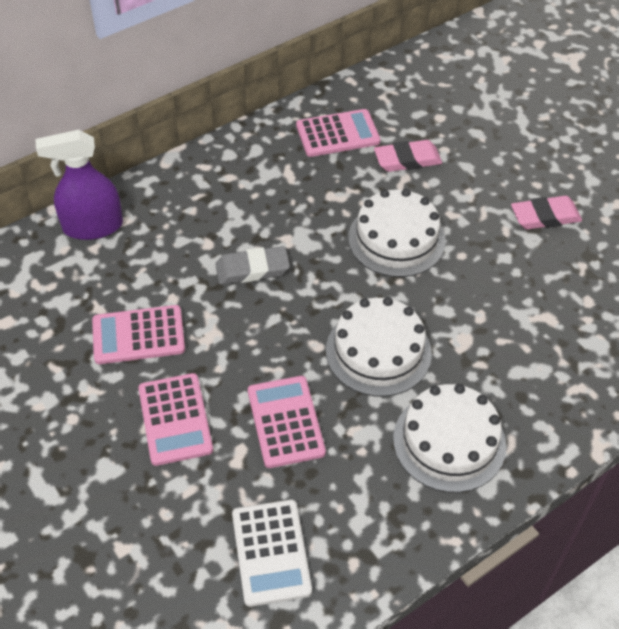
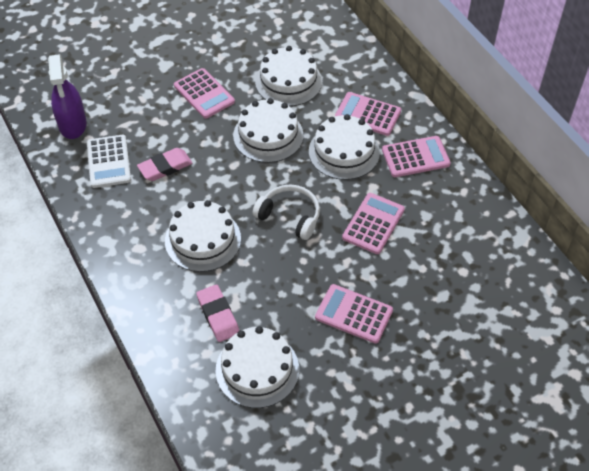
grey eraser: [216,246,290,284] = 1 -> none = 0
pink calculator: [92,305,185,364] [138,373,213,466] [248,376,326,468] [296,109,380,157] = 4 -> [174,68,235,119] [315,284,393,344] [335,92,401,136] [342,193,405,254] [382,136,451,177] = 5
white cake: [326,297,432,397] [348,189,446,277] [393,384,506,493] = 3 -> [165,200,241,272] [216,326,299,408] [233,98,304,163] [255,46,322,106] [309,114,380,180] = 5
white headphones: none = 0 -> [252,185,320,240] = 1

